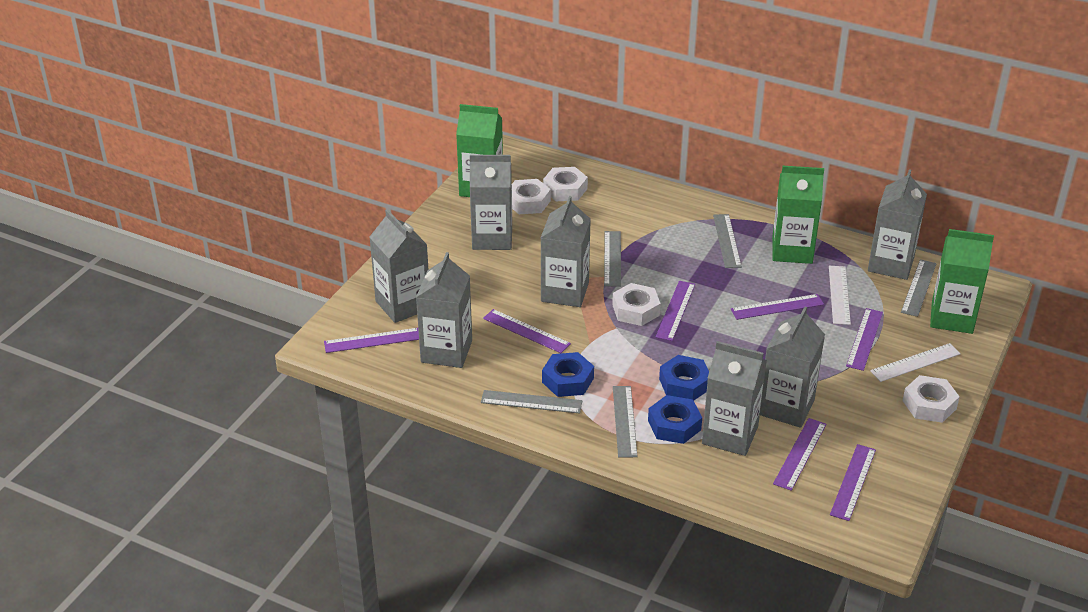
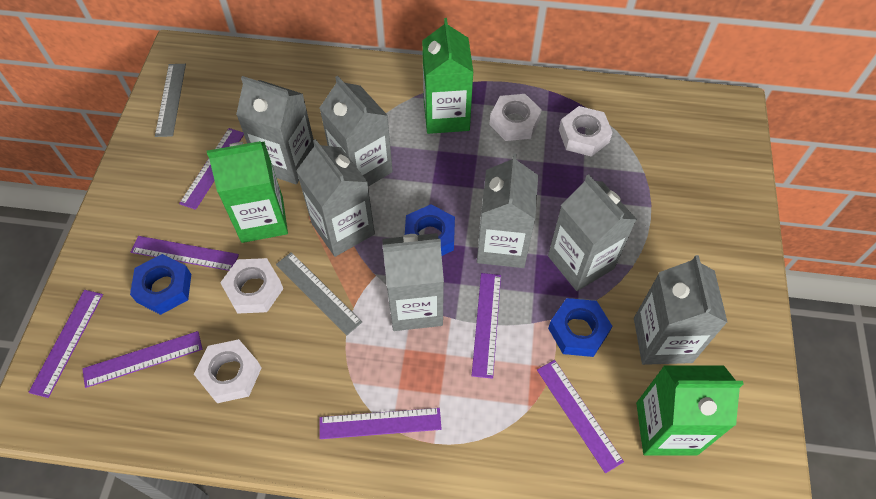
grey ruler: [481,390,582,414] [604,231,621,287] [613,386,638,458] [713,214,742,268] [901,259,937,317] = 5 -> [155,64,186,137] [276,252,362,335] = 2
white ruler: [829,266,851,325] [870,343,961,382] = 2 -> none = 0

